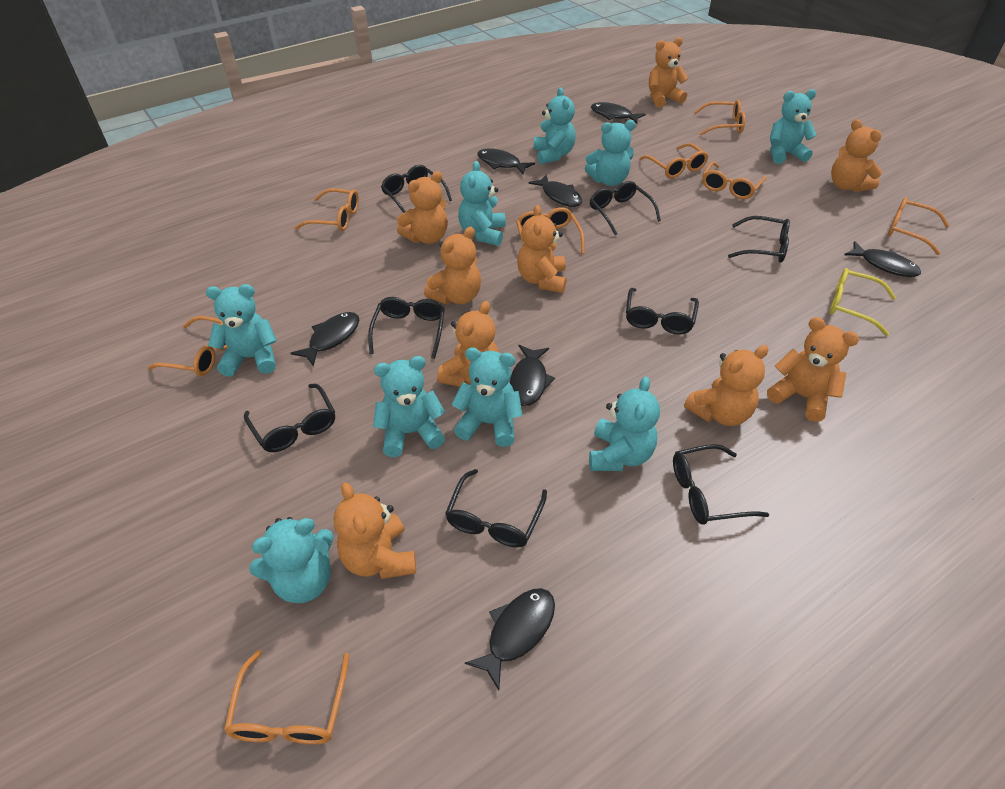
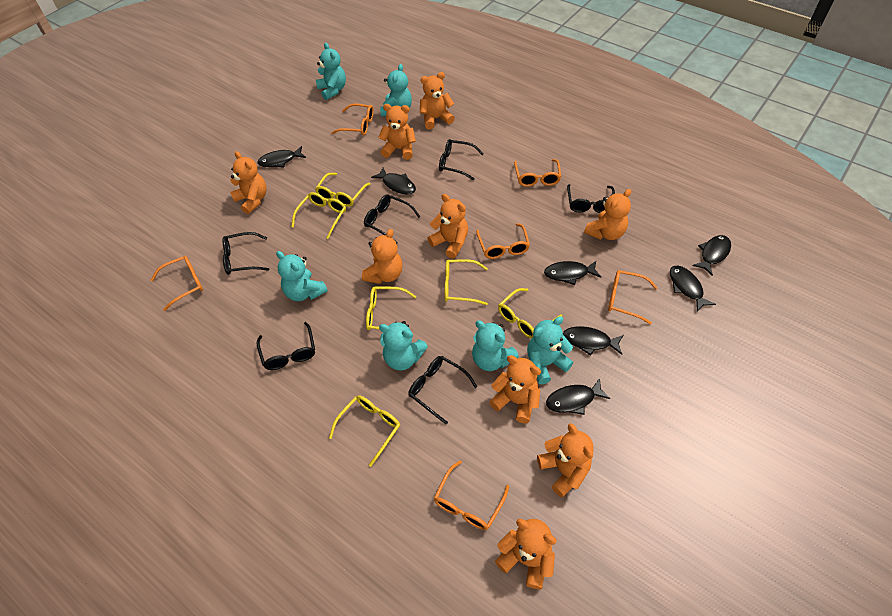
black glasses: [244,384,335,452] [368,297,445,359] [381,165,452,213] [445,469,547,548] [590,181,661,236] [626,288,699,334] [673,444,769,525] [728,216,790,263] = 8 -> [222,232,269,275] [257,322,315,370] [364,194,420,244] [408,356,477,424] [439,139,484,180] [567,184,615,213] = 6
orange glasses: [147,316,228,376] [224,650,349,744] [295,188,359,231] [516,207,584,254] [639,143,708,178] [694,100,745,136] [702,161,766,199] [887,197,950,255] = 8 -> [151,255,203,311] [331,104,374,135] [434,460,509,530] [476,223,530,259] [514,159,561,187] [608,270,658,325] = 6
turquoise teddy bear: [206,284,277,377] [249,517,334,603] [373,356,445,457] [451,348,522,447] [458,161,506,246] [534,87,576,164] [585,120,636,186] [589,376,660,471] [770,89,817,164] = 9 -> [276,251,328,301] [316,43,346,100] [379,321,428,371] [380,64,412,116] [472,320,519,371] [527,316,573,384] = 6
yellow glasses: [829,268,896,335] = 1 -> [291,192,346,239] [315,173,370,207] [329,395,400,467] [366,286,416,330] [444,259,488,305] [498,288,562,339] = 6

